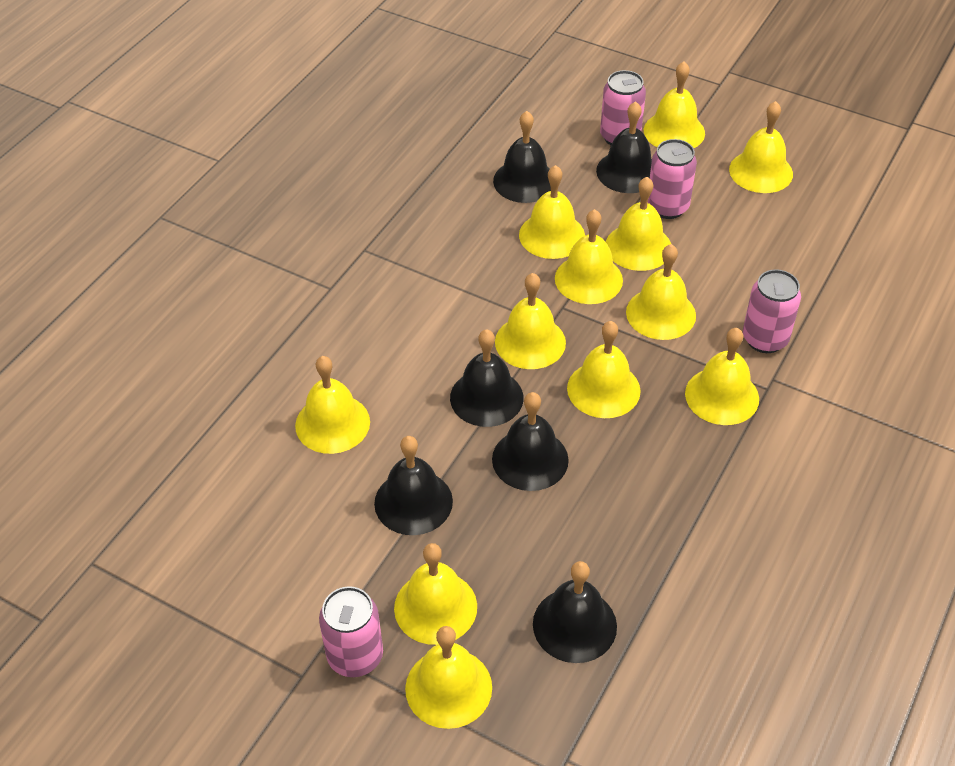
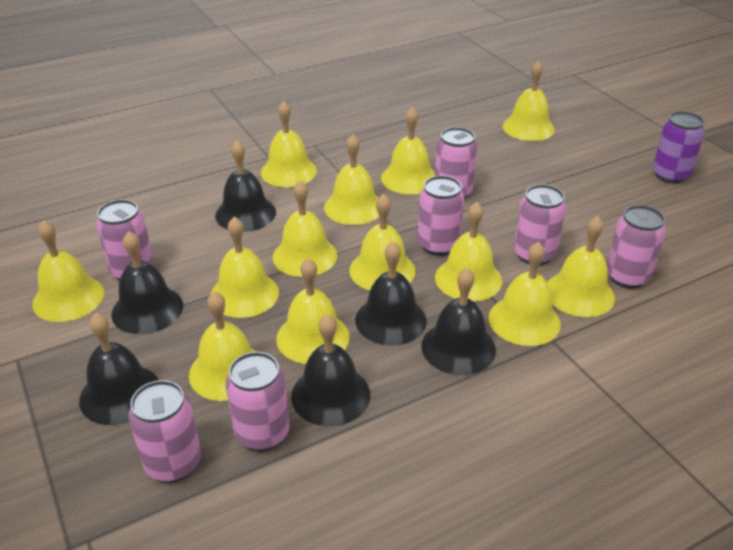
pink can: [319,586,383,677] [600,70,646,145] [647,139,697,219] [743,269,801,353] = 4 -> [96,199,154,280] [129,380,201,483] [226,352,289,451] [417,176,464,256] [435,127,477,199] [514,184,566,266] [607,205,666,289] = 7
purple can: none = 0 -> [653,111,705,184] = 1
yellow bell: [295,356,370,454] [394,543,477,645] [405,626,492,729] [495,273,566,369] [519,165,585,259] [555,209,623,304] [567,321,641,418] [606,177,671,271] [626,244,696,340] [644,62,705,148] [685,328,759,425] [729,101,793,193] = 12 -> [32,220,104,322] [189,291,257,401] [210,217,279,318] [261,101,317,187] [273,180,337,277] [276,258,350,364] [324,134,379,225] [349,194,416,291] [381,107,435,194] [435,202,502,301] [489,242,561,346] [503,60,555,141] [547,216,615,317] = 13

